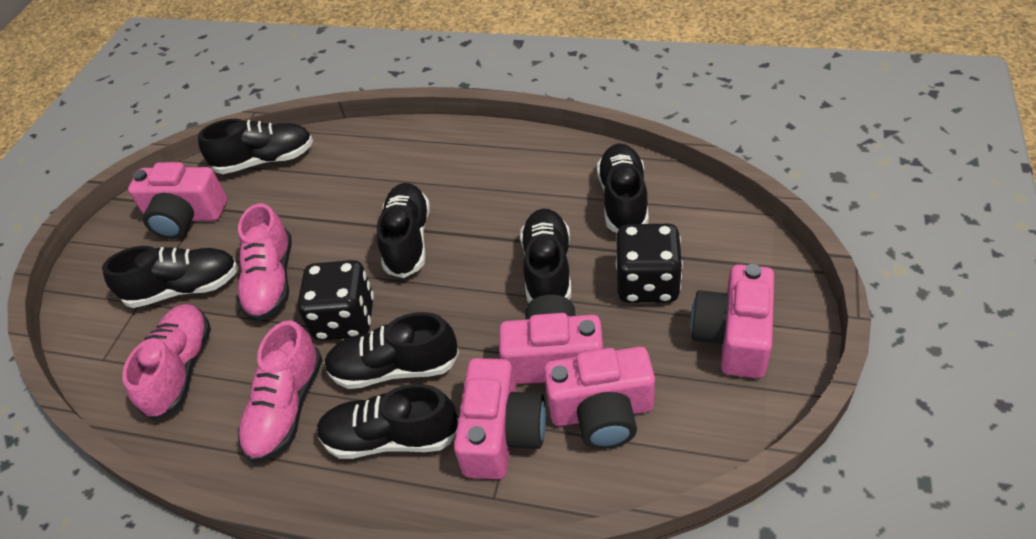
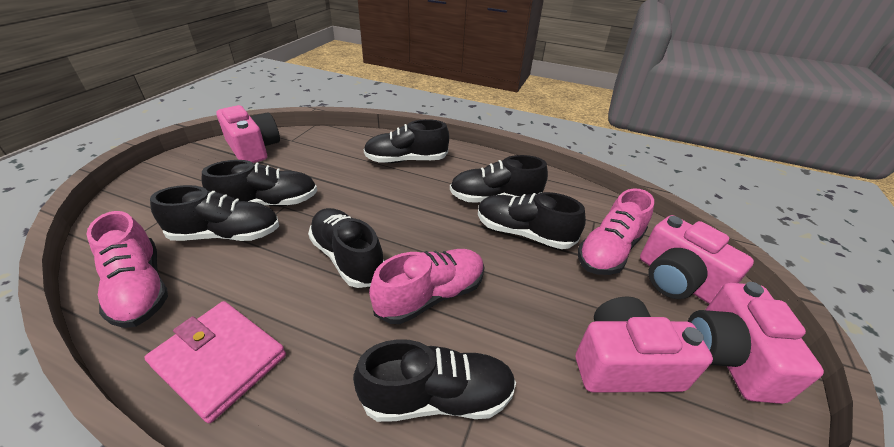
black dice: [298,260,374,340] [616,223,683,303] = 2 -> none = 0
pink camera: [128,162,227,239] [454,358,546,479] [499,295,603,384] [543,347,655,449] [691,264,774,378] = 5 -> [216,105,280,163] [576,297,713,393] [640,215,754,304] [687,282,824,404] = 4
pink wallet: none = 0 -> [144,301,286,423] = 1

